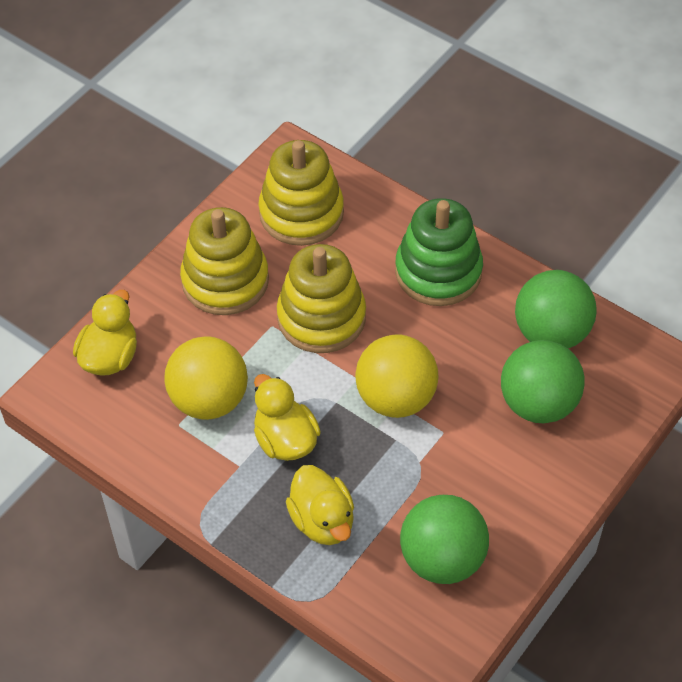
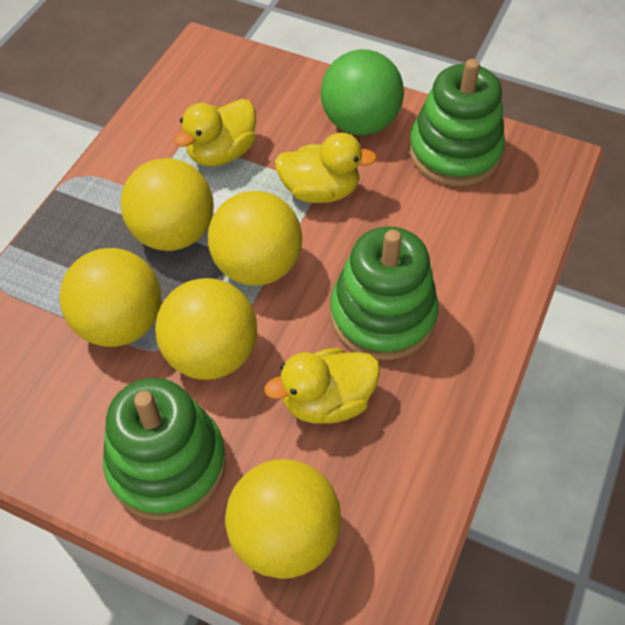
green ball: [400,495,489,584] [501,340,585,423] [515,270,597,348] = 3 -> [321,49,404,135] = 1
green stacking toy: [395,198,483,306] = 1 -> [103,378,226,521] [330,226,439,360] [409,59,505,186] = 3
yellow ball: [164,336,248,420] [355,335,439,418] = 2 -> [60,248,161,347] [120,158,214,251] [155,278,257,380] [208,191,302,286] [225,459,341,579] = 5
yellow stacking toy: [180,207,269,315] [258,140,344,246] [277,244,366,353] = 3 -> none = 0

